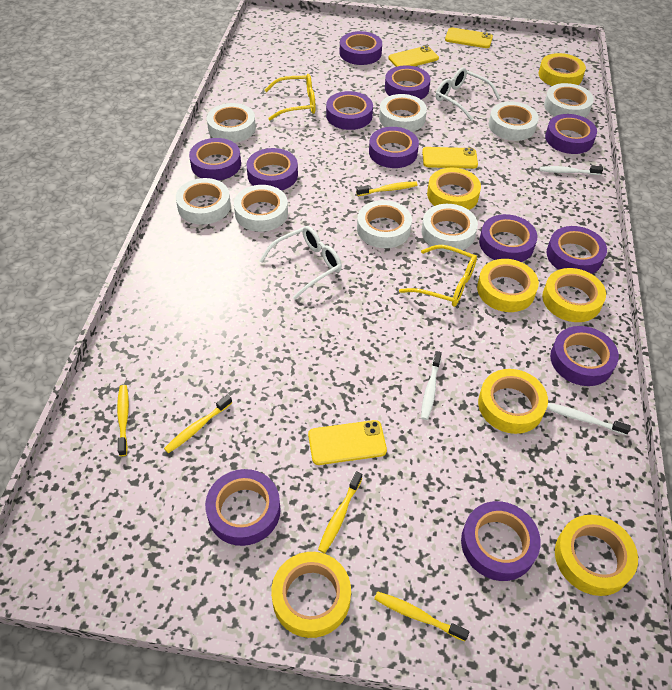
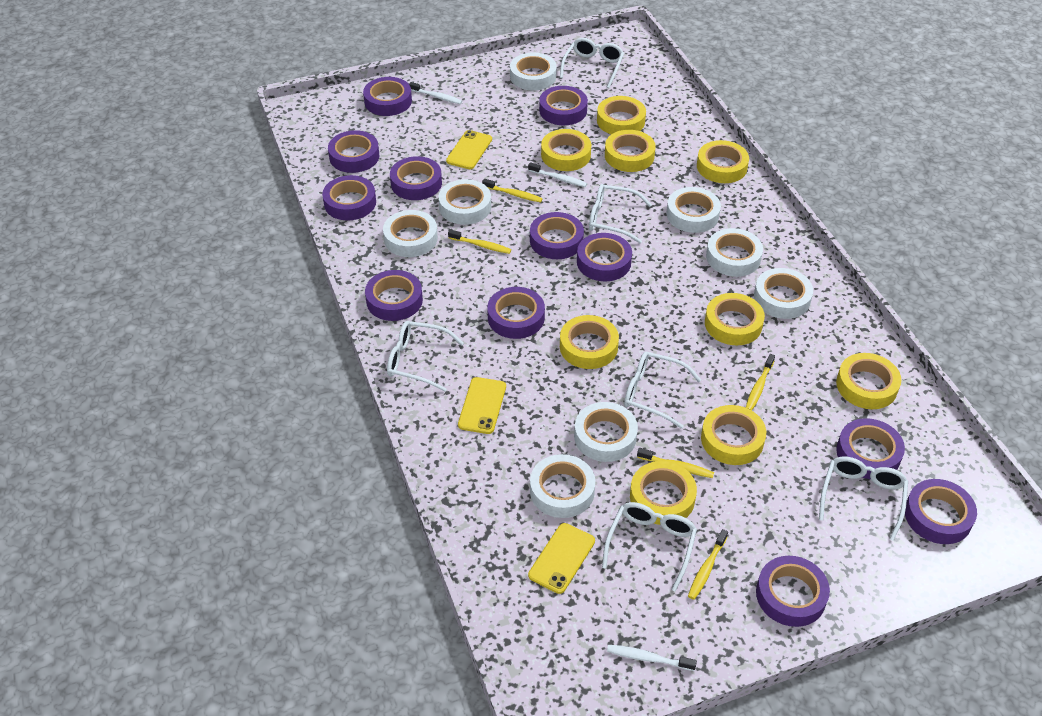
white glasses: [260,226,342,300] [436,68,500,121] = 2 -> [387,321,464,392] [560,38,624,88] [589,184,652,243] [602,502,697,592] [624,351,701,429] [819,457,908,541] = 6
yellow glasses: [265,74,316,120] [399,245,477,307] = 2 -> none = 0
yellow phone: [308,420,387,465] [388,46,439,67] [422,147,478,169] [445,27,493,48] = 4 -> [446,130,492,169] [458,377,506,434] [528,523,595,594] = 3
yellow tape: [271,552,351,638] [427,168,481,210] [477,259,539,312] [478,369,548,434] [539,53,586,86] [542,268,606,322] [555,515,638,596] = 7 -> [541,129,591,171] [560,315,619,369] [597,96,646,134] [605,130,656,172] [630,461,697,525] [697,140,749,183] [701,405,766,465] [705,293,765,345] [836,353,901,409] = 9

